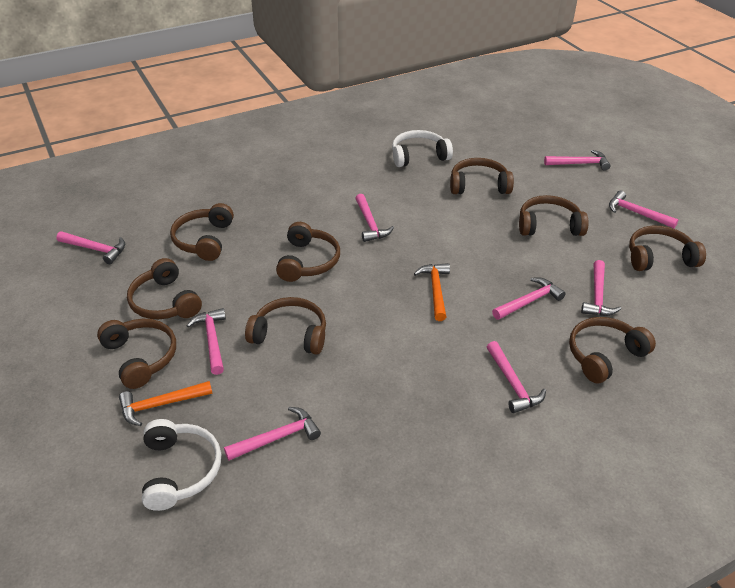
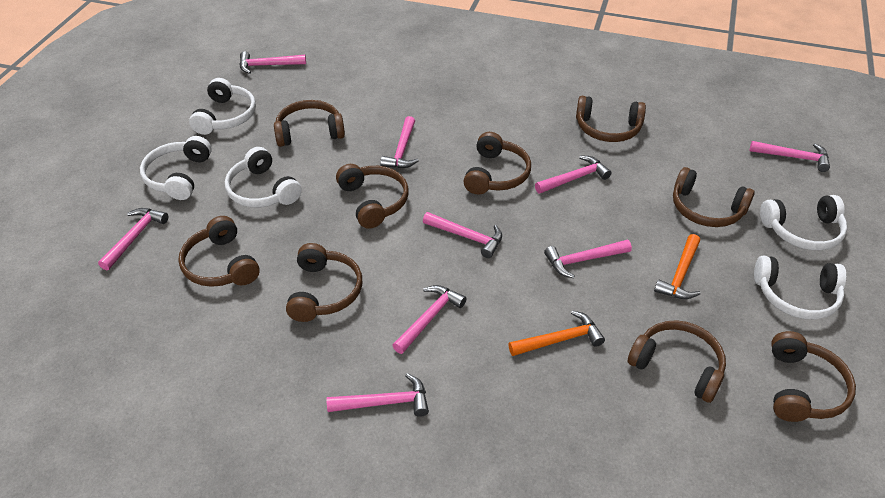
white headphones: [142,419,221,511] [392,130,453,167] = 2 -> [140,136,212,200] [189,78,256,135] [225,147,302,207] [754,255,846,319] [760,195,847,250] = 5

